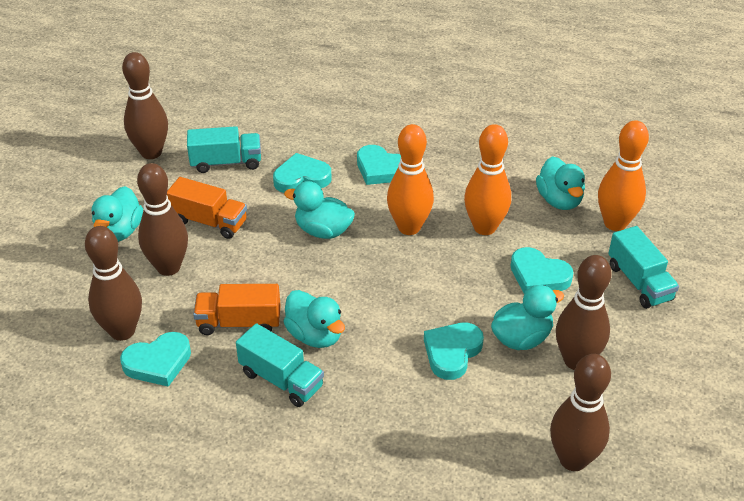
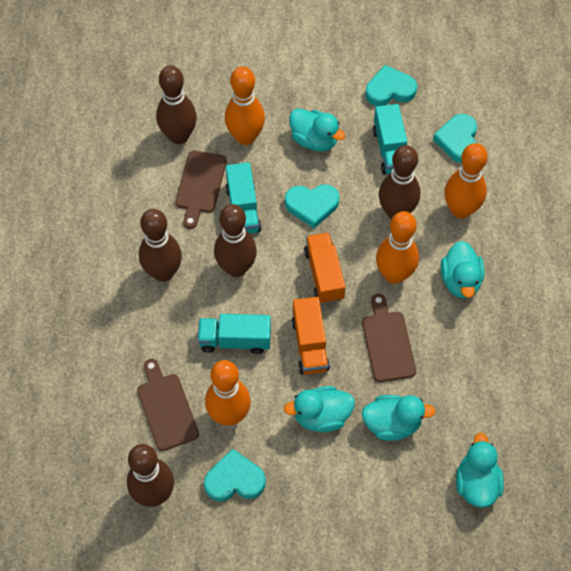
brown cutting board: none = 0 -> [137,359,199,451] [175,151,227,229] [362,294,416,382] = 3
orange bowling pin: [387,124,434,235] [464,124,511,235] [598,120,649,231] = 3 -> [205,360,251,426] [225,66,265,145] [376,211,419,284] [444,143,488,219] = 4
turquoise heart: [120,332,191,387] [273,153,332,193] [357,145,401,185] [424,323,484,380] [511,247,573,294] = 5 -> [204,449,266,501] [285,184,339,228] [365,65,417,106] [433,114,477,163] = 4

